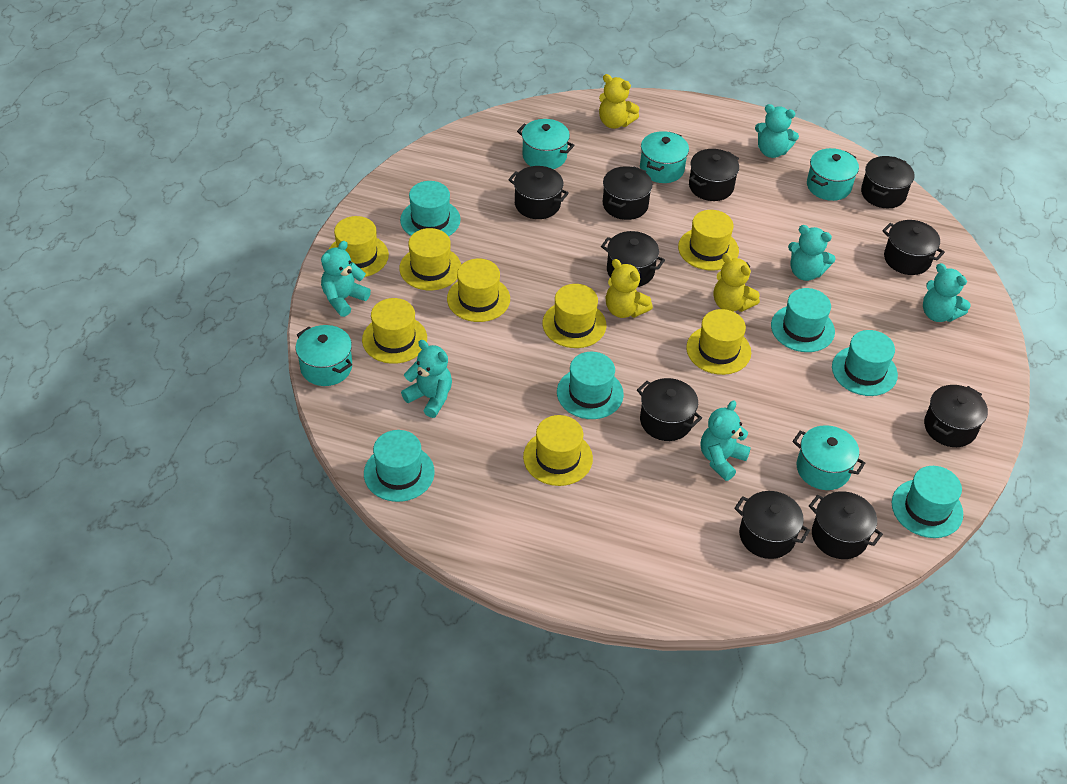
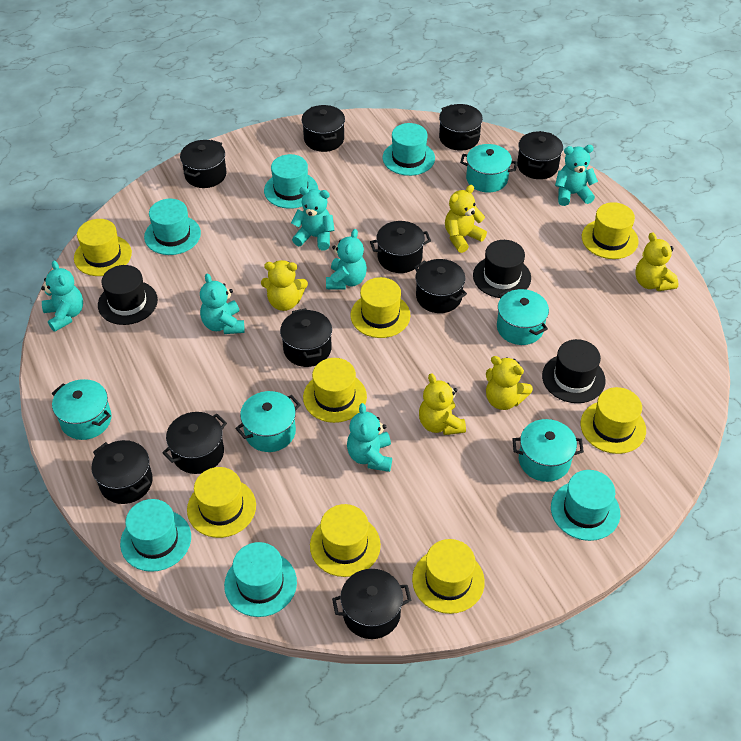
black hat: none = 0 -> [98,265,158,325] [473,240,531,298] [542,339,606,403] = 3
yellow teddy bear: [599,74,640,129] [605,259,653,318] [714,253,760,312] = 3 -> [261,260,308,311] [419,373,466,435] [445,185,487,253] [486,356,533,410] [635,232,679,291] = 5

